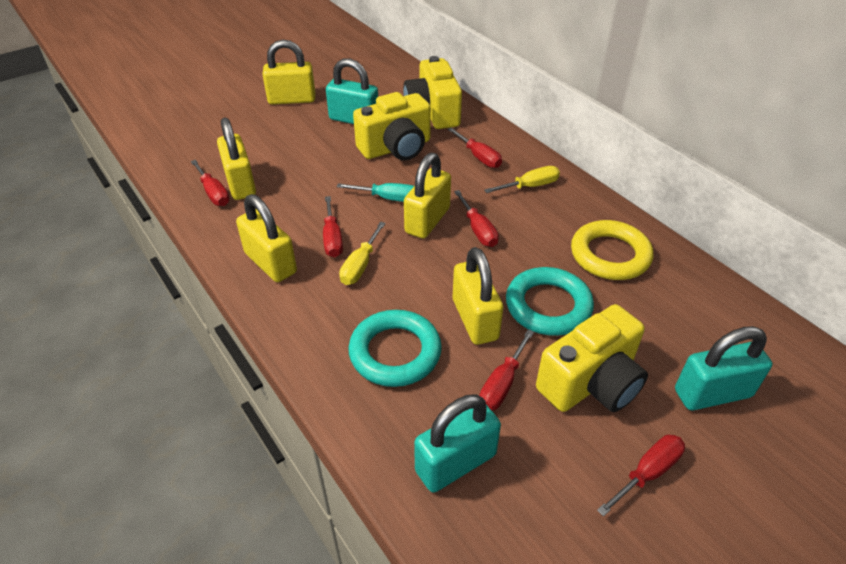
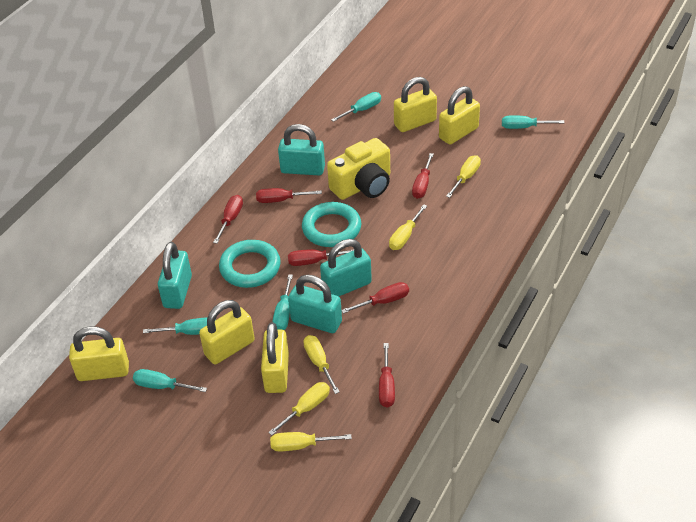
turquoise padlock: [326,58,378,124] [414,394,501,493] [675,326,772,410] = 3 -> [158,242,192,309] [278,124,325,175] [288,275,342,333] [320,239,372,296] = 4
turquoise screwdriver: [337,183,414,202] = 1 -> [133,369,207,392] [143,317,207,335] [273,274,293,330] [331,92,381,122] [502,116,564,129] = 5
yellow camera: [353,92,431,160] [403,56,462,129] [536,304,648,412] = 3 -> [327,138,390,200] = 1
yellow ring: [571,220,653,280] = 1 -> none = 0
yellow screwdriver: [339,222,386,285] [484,166,560,193] = 2 -> [268,382,330,435] [270,432,352,451] [303,335,340,394] [389,204,427,250] [446,155,481,198] = 5

